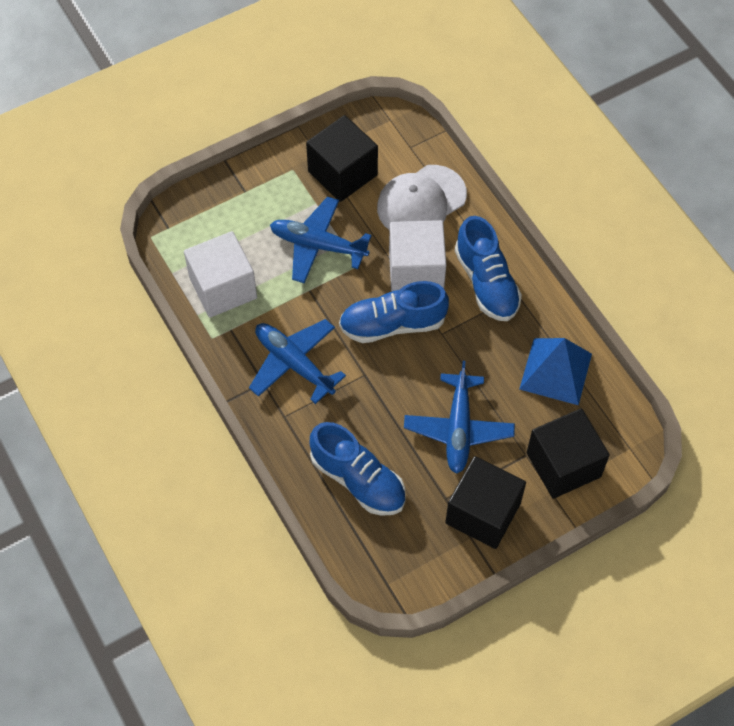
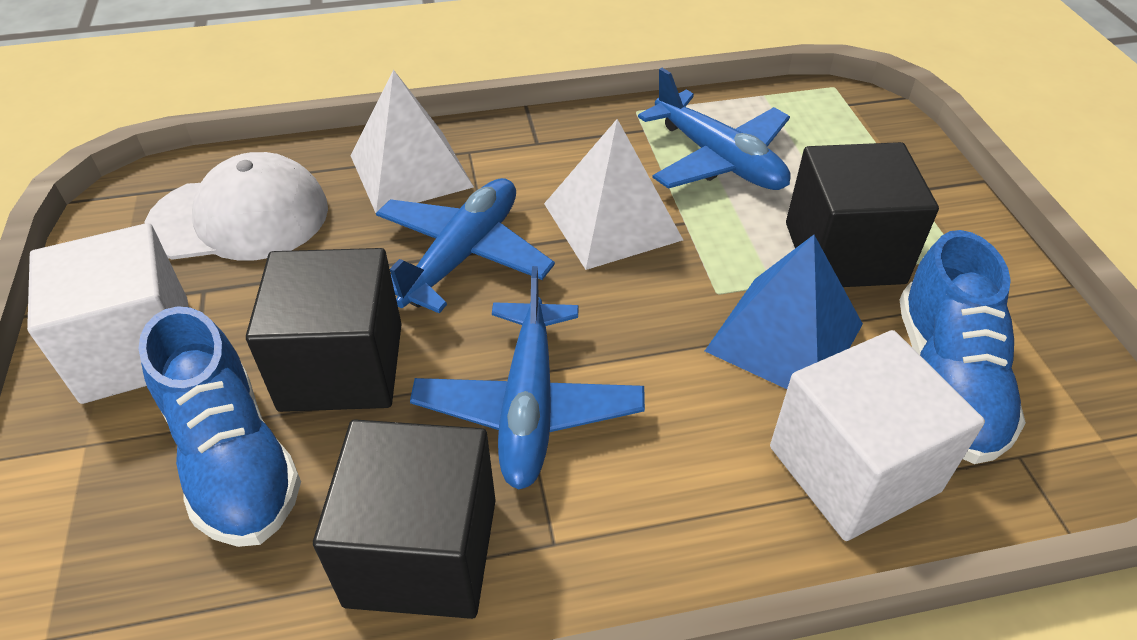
blue shoe: [310,422,405,516] [339,281,449,343] [455,216,522,321] = 3 -> [138,306,301,547] [900,230,1026,464] = 2
white pyramid: none = 0 -> [351,69,474,213] [544,119,683,270] = 2

